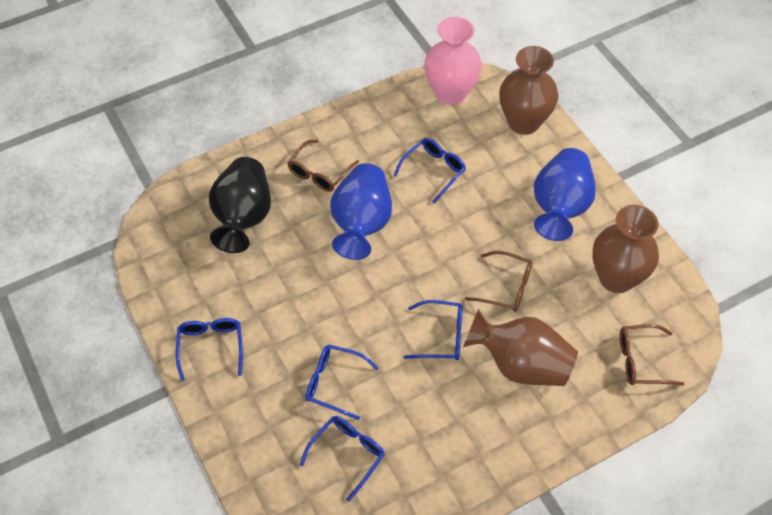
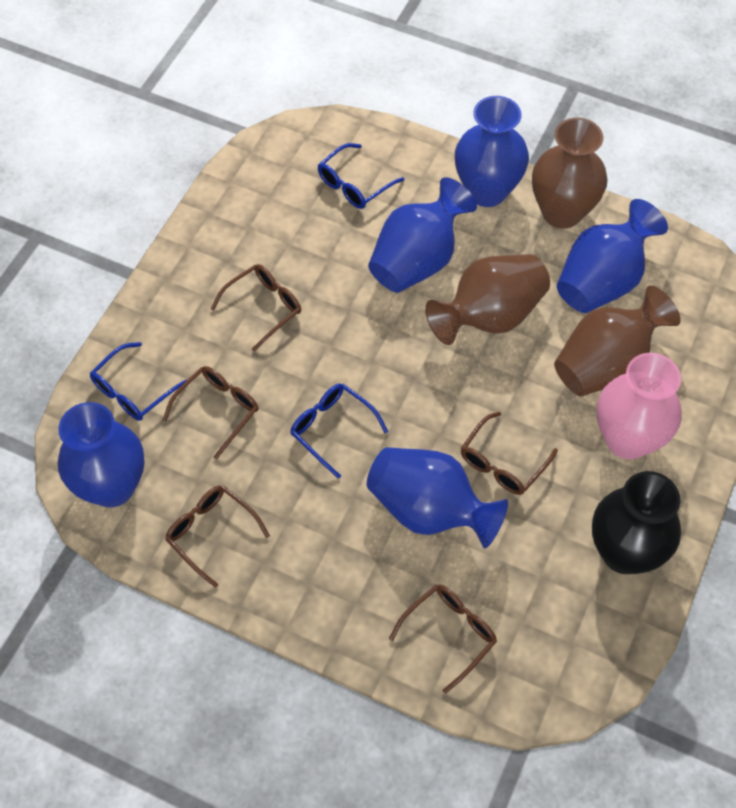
blue glasses: [176,318,243,381] [300,416,385,502] [306,345,379,420] [393,138,466,204] [403,300,463,360] = 5 -> [90,342,187,421] [290,383,388,479] [318,143,404,209] = 3
blue vase: [330,163,392,260] [534,148,596,241] = 2 -> [58,402,145,507] [367,447,508,548] [368,177,477,293] [455,96,529,207] [557,199,668,313] = 5
brown glasses: [288,140,359,192] [465,251,533,312] [620,324,684,385] = 3 -> [163,366,259,459] [165,485,270,588] [211,264,301,352] [389,584,497,694] [461,412,558,495] = 5

